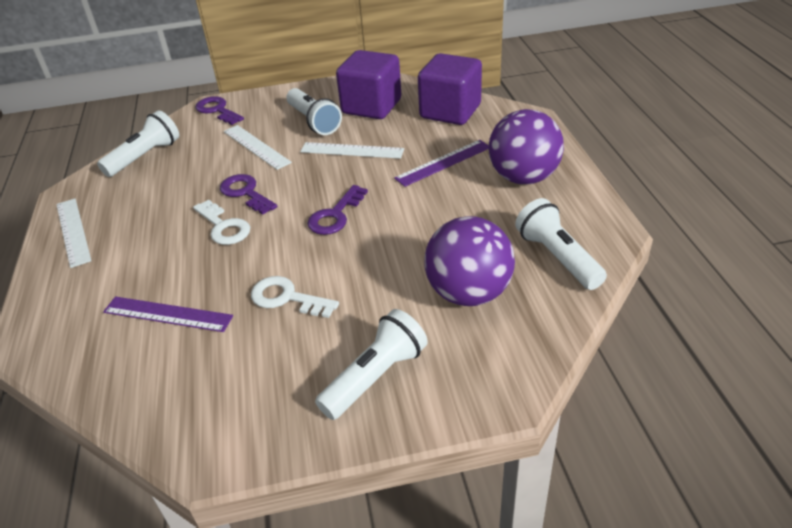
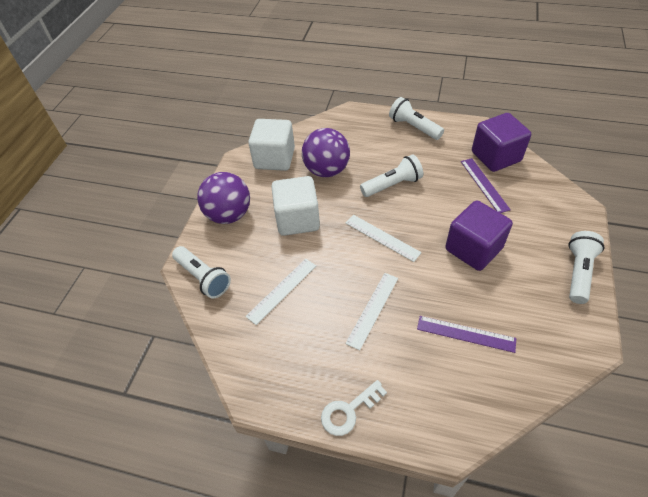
purple key: [196,96,244,125] [220,174,278,215] [307,185,368,235] = 3 -> none = 0
white cube: none = 0 -> [248,119,295,171] [271,176,320,236] = 2
white key: [193,200,250,245] [251,276,339,318] = 2 -> [321,380,387,436] = 1

